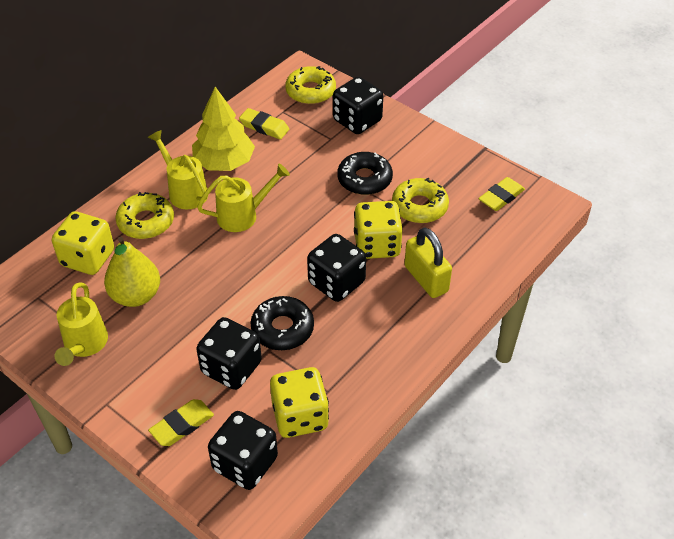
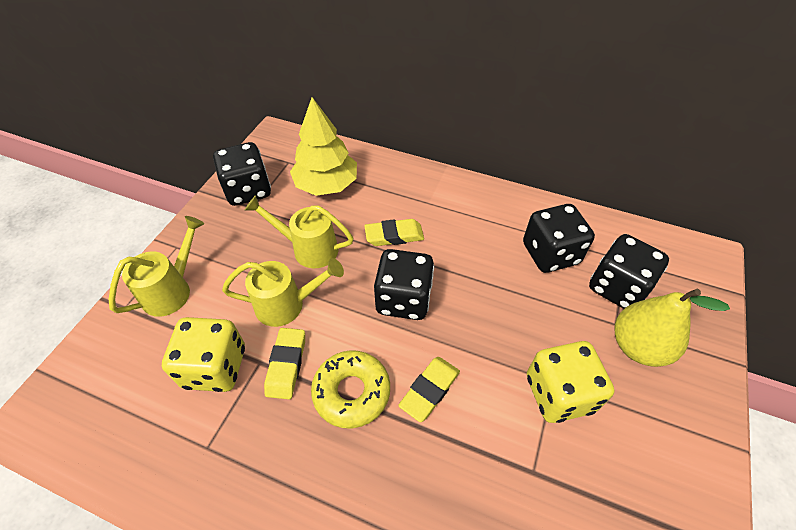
black donut: [250,296,314,350] [337,152,393,195] = 2 -> none = 0
yellow dice: [52,211,114,275] [270,367,329,438] [354,201,403,259] = 3 -> [162,317,245,392] [527,341,614,423] = 2
yellow donut: [115,192,174,239] [285,66,336,104] [392,178,449,223] = 3 -> [311,350,390,428] = 1
yellow padlock: [404,227,452,298] = 1 -> none = 0

